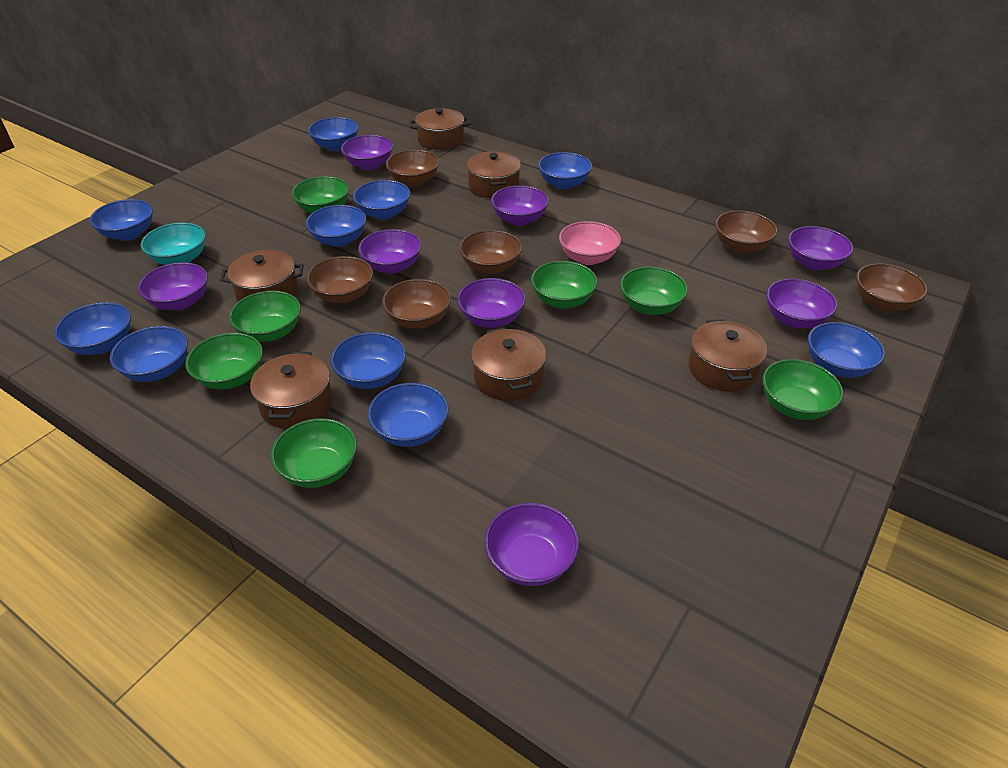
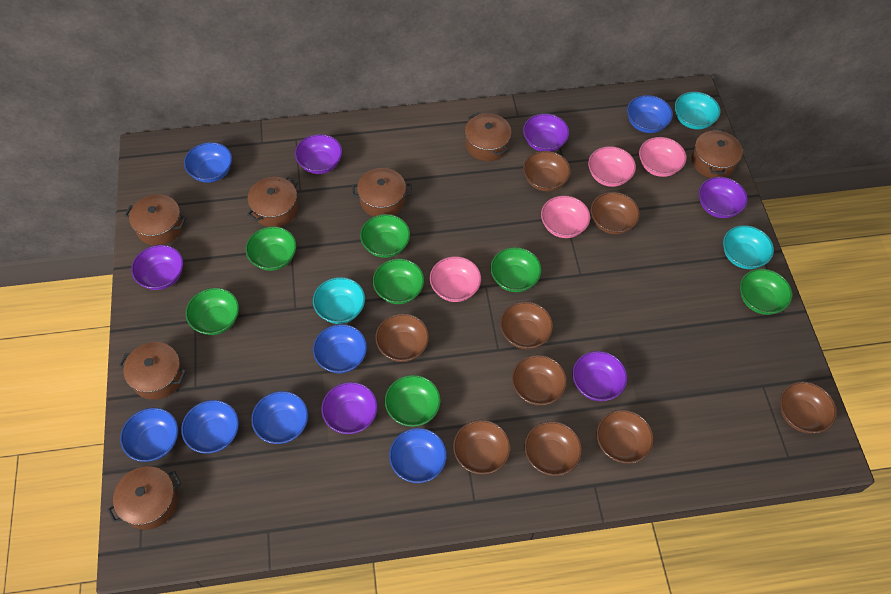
blue bowl: [54,302,131,355] [90,199,153,241] [110,326,188,382] [306,205,366,247] [308,117,359,151] [330,332,406,389] [353,180,410,220] [368,383,449,447] [538,152,592,189] [807,322,885,378] = 10 -> [120,408,179,462] [181,400,239,454] [184,142,232,183] [251,391,308,444] [313,324,367,373] [389,428,447,483] [627,95,673,133] = 7
brown bowl: [306,256,373,303] [382,279,451,329] [386,150,439,187] [459,230,522,274] [715,211,777,253] [856,263,927,311] = 6 -> [375,313,429,362] [453,420,511,475] [500,301,553,349] [512,355,567,406] [523,151,571,191] [525,421,582,476] [591,192,640,234] [597,410,654,464] [780,381,837,433] = 9
brown pot: [220,250,304,301] [250,352,332,429] [410,108,470,150] [466,151,521,198] [471,327,546,401] [688,319,767,391] = 6 -> [107,466,181,530] [119,342,186,400] [124,194,186,246] [247,177,298,227] [352,168,412,217] [465,112,512,161] [692,128,743,178] = 7
pink bowl: [559,221,621,265] = 1 -> [430,256,481,302] [541,195,590,238] [588,146,636,187] [639,137,687,177] = 4
purple bowl: [138,262,208,310] [341,135,393,170] [358,229,421,274] [457,278,525,328] [484,503,579,586] [491,185,549,226] [766,279,838,328] [788,226,853,270] = 8 -> [131,245,184,290] [295,134,342,174] [321,382,378,434] [523,113,570,152] [572,351,628,401] [699,177,748,218] = 6
turquoise bowl: [141,222,206,265] = 1 -> [313,277,365,324] [675,92,721,129] [723,225,774,269] = 3

